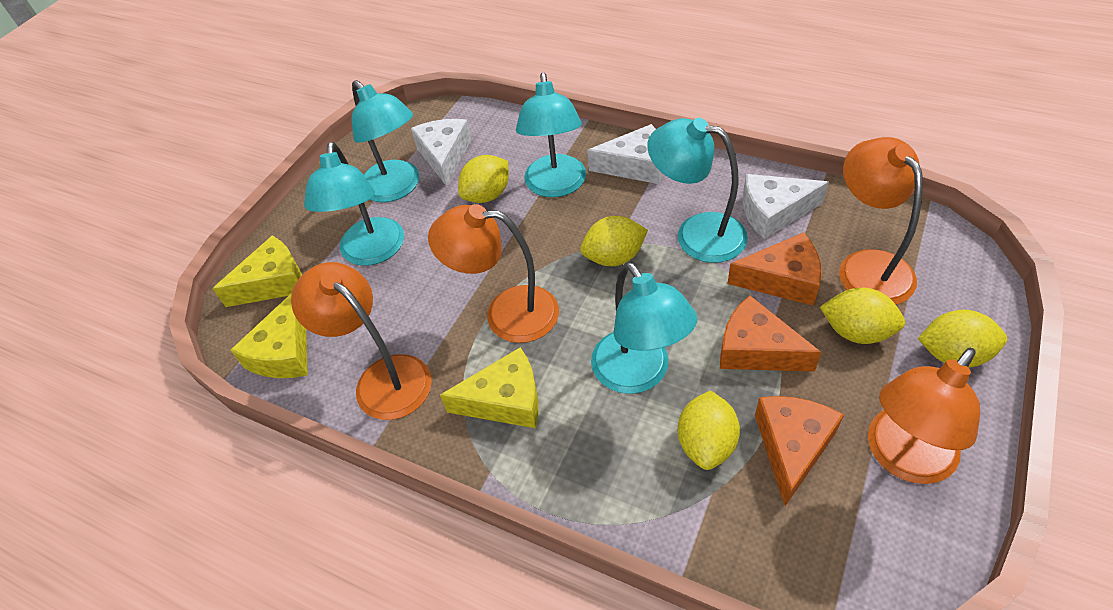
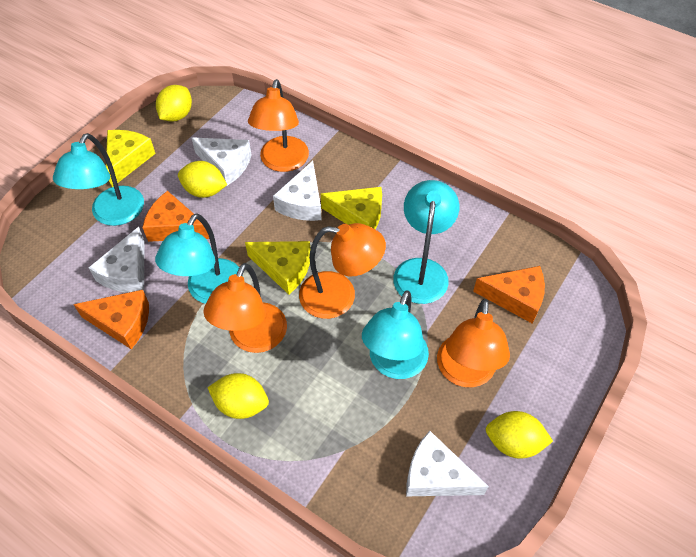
turquoise lamp: [304,142,404,266] [352,80,419,202] [516,72,586,197] [591,262,697,394] [647,118,748,263] = 5 -> [53,133,144,226] [155,213,243,304] [362,290,429,379] [393,180,459,304] = 4
white cheese: [411,119,471,186] [587,124,662,184] [743,174,829,239] = 3 -> [89,227,145,293] [192,137,251,186] [273,161,322,221] [406,431,489,496] = 4
yellow lemon: [458,155,509,203] [580,216,648,266] [678,390,740,470] [820,288,905,344] [918,310,1007,367] = 5 -> [156,85,192,122] [178,161,227,198] [208,373,269,419] [486,411,553,459] = 4

